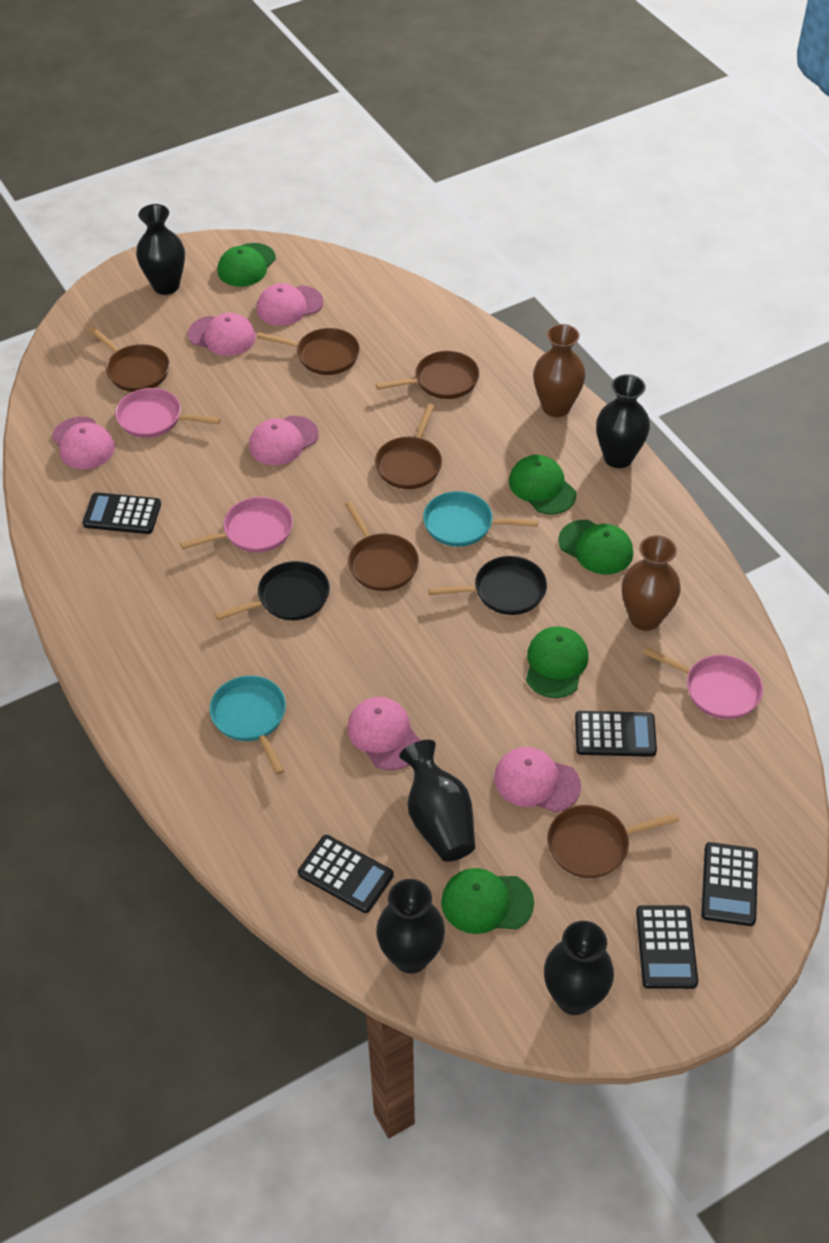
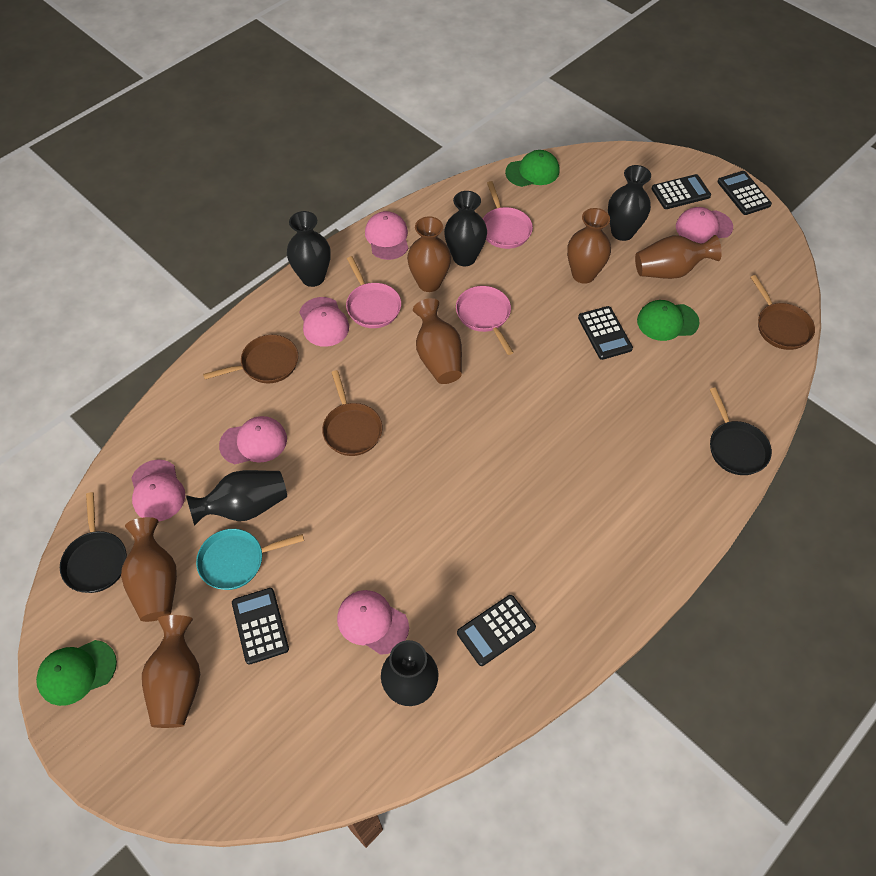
brown pan: [88,326,170,392] [257,328,360,375] [345,501,419,591] [375,404,442,489] [376,351,480,399] [547,805,679,878] = 6 -> [203,335,298,383] [322,370,382,456] [750,275,815,350] = 3
brown vase: [533,324,585,417] [622,535,681,631] = 2 -> [121,517,177,622] [142,615,200,728] [407,216,451,292] [413,298,462,384] [567,208,611,284] [635,235,722,279] = 6
green cap: [218,243,276,287] [441,868,534,934] [509,455,576,515] [526,626,588,698] [558,520,633,574] = 5 -> [36,640,117,706] [505,150,560,187] [637,300,700,341] = 3
turquoise pan: [210,676,286,775] [423,491,538,547] = 2 -> [196,529,304,590] = 1

